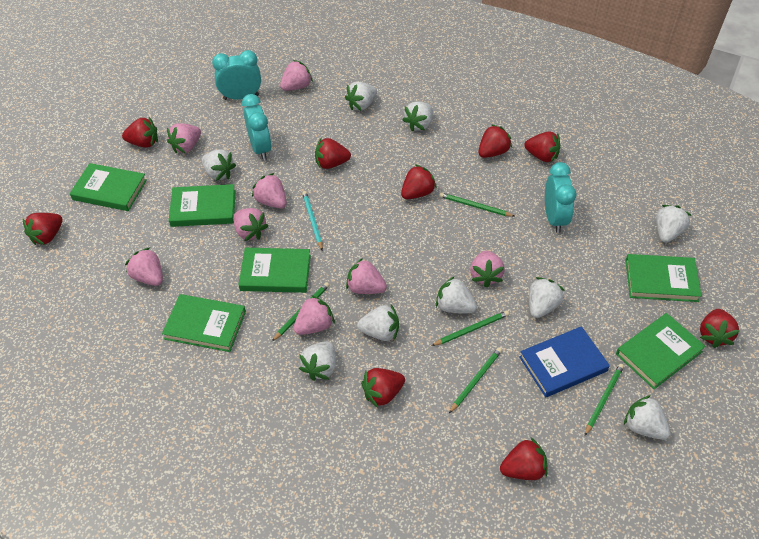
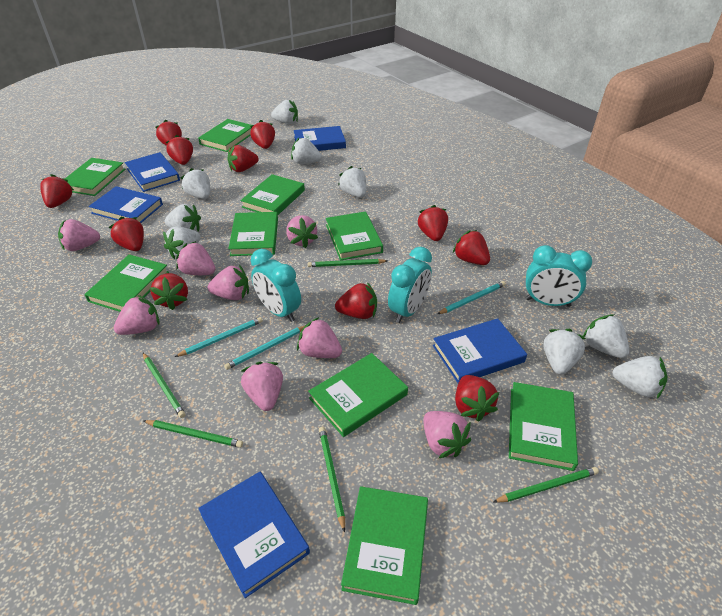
blue book: [519,326,610,397] = 1 -> [89,186,163,223] [125,152,180,192] [198,472,310,598] [294,126,346,151] [433,318,527,383] = 5
green book: [70,163,147,211] [162,294,246,352] [169,184,236,227] [238,248,311,293] [616,313,706,389] [625,254,702,302] = 6 -> [65,158,125,196] [84,254,169,312] [198,119,252,152] [228,212,278,256] [240,174,305,215] [308,353,408,437] [326,211,383,260] [341,486,428,605] [509,382,578,471] = 9
red strawberry: [23,213,63,245] [122,117,158,148] [315,138,351,169] [361,368,405,408] [401,164,437,199] [478,124,512,158] [500,438,547,480] [524,131,561,162] [700,309,740,348] = 9 -> [40,174,74,208] [109,217,144,251] [150,273,188,310] [156,120,182,146] [166,135,193,165] [228,145,259,172] [250,120,275,149] [335,282,377,319] [417,205,448,241] [453,230,490,265] [455,375,499,422] = 11
turquoise pencil: [302,191,323,250] = 1 -> [175,317,263,357] [224,326,305,370] [438,281,506,314] = 3

